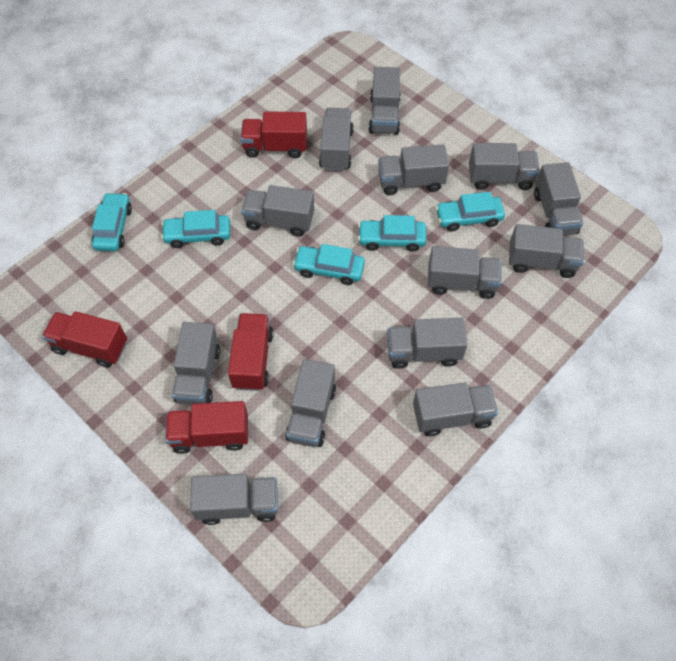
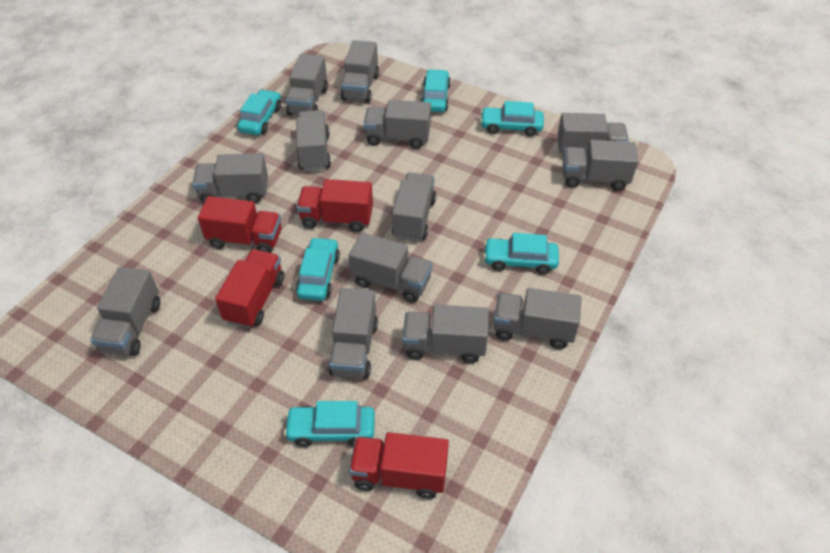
turquoise car: [92,192,132,252] [161,210,230,248] [293,244,365,285] [358,215,427,252] [436,192,505,231] = 5 -> [237,89,281,135] [284,401,375,447] [296,237,340,301] [421,69,451,112] [480,101,544,136] [484,233,559,274] = 6

